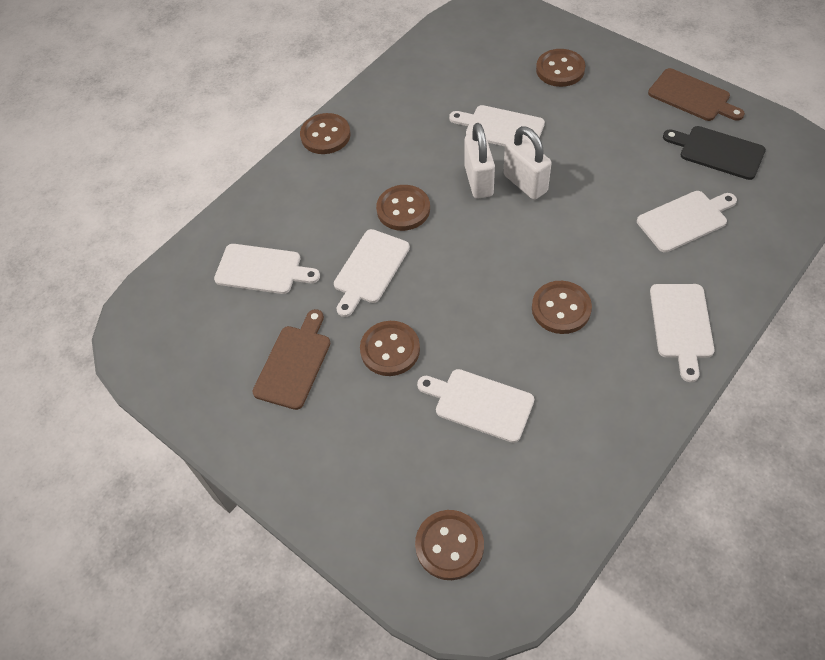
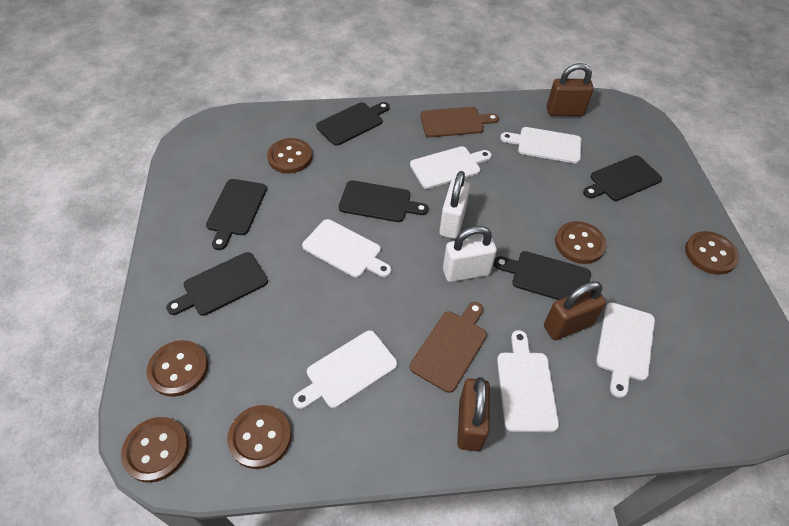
black cutting board: [663,126,766,180] = 1 -> [166,252,268,316] [206,179,267,250] [316,102,390,146] [339,180,428,222] [493,251,591,300] [583,155,662,201] = 6
brown padlock: none = 0 -> [457,377,490,451] [544,281,606,340] [547,63,594,116] = 3

